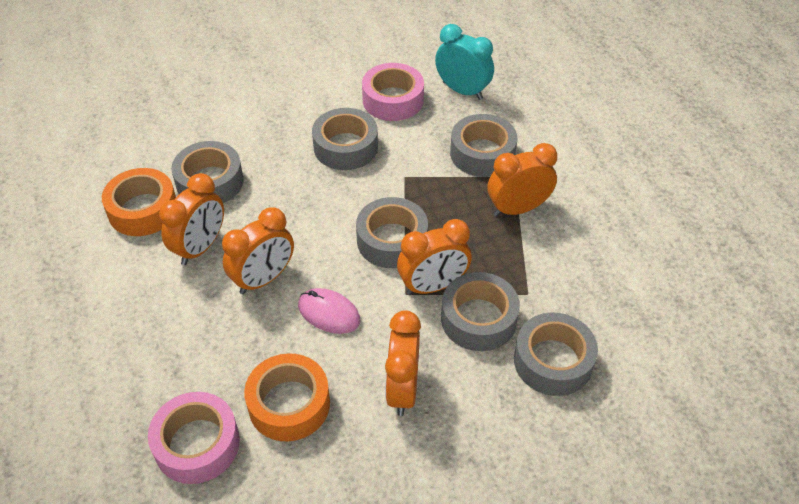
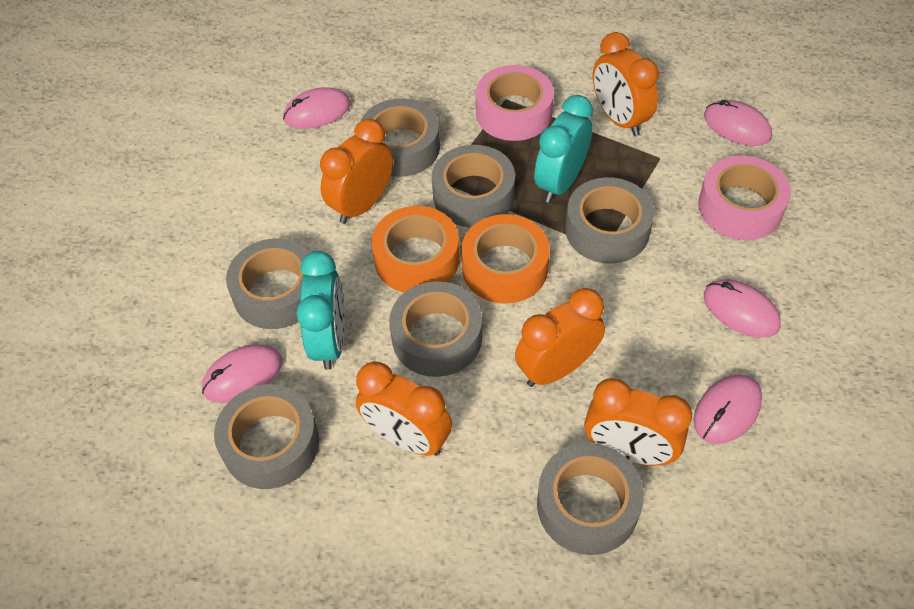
grey tape: [171,141,244,203] [312,108,378,170] [356,197,428,268] [441,272,520,351] [450,114,517,177] [514,312,598,396] = 6 -> [214,384,319,489] [226,238,309,329] [360,98,440,177] [389,281,482,377] [432,145,515,227] [537,443,644,555] [565,177,654,264] = 7
pink mouse: [298,288,360,334] = 1 -> [202,344,282,403] [283,87,351,129] [694,374,762,444] [704,100,772,146] [704,280,781,338] = 5
turquoise clock: [435,24,494,100] = 1 -> [296,251,345,370] [534,95,593,203] = 2

